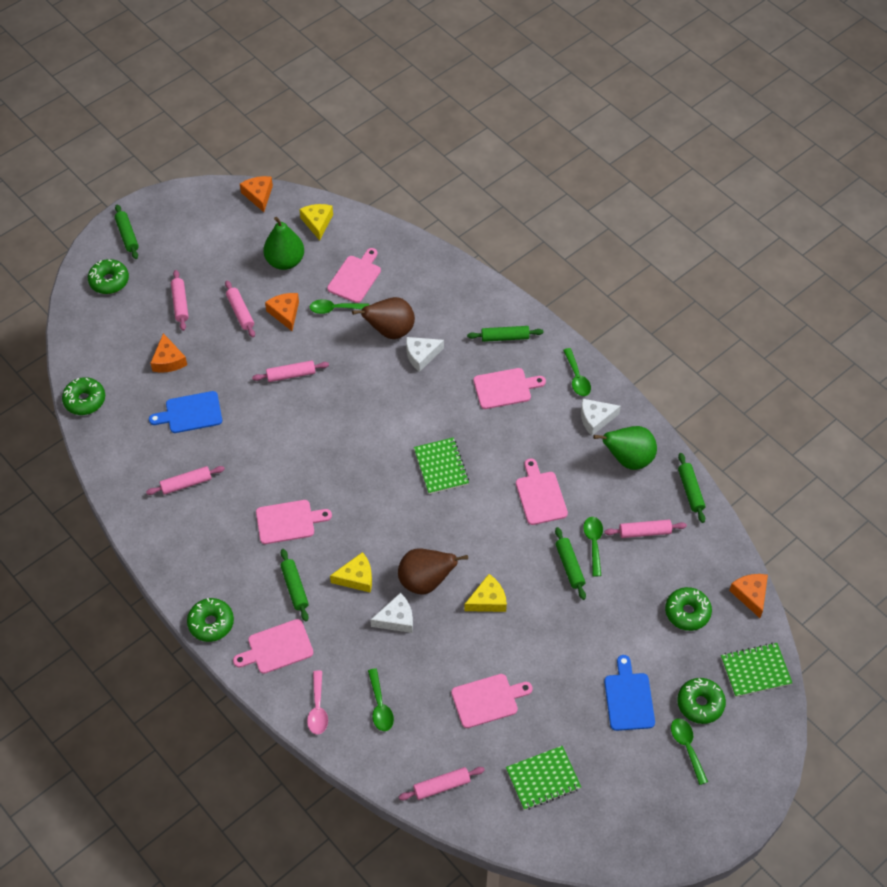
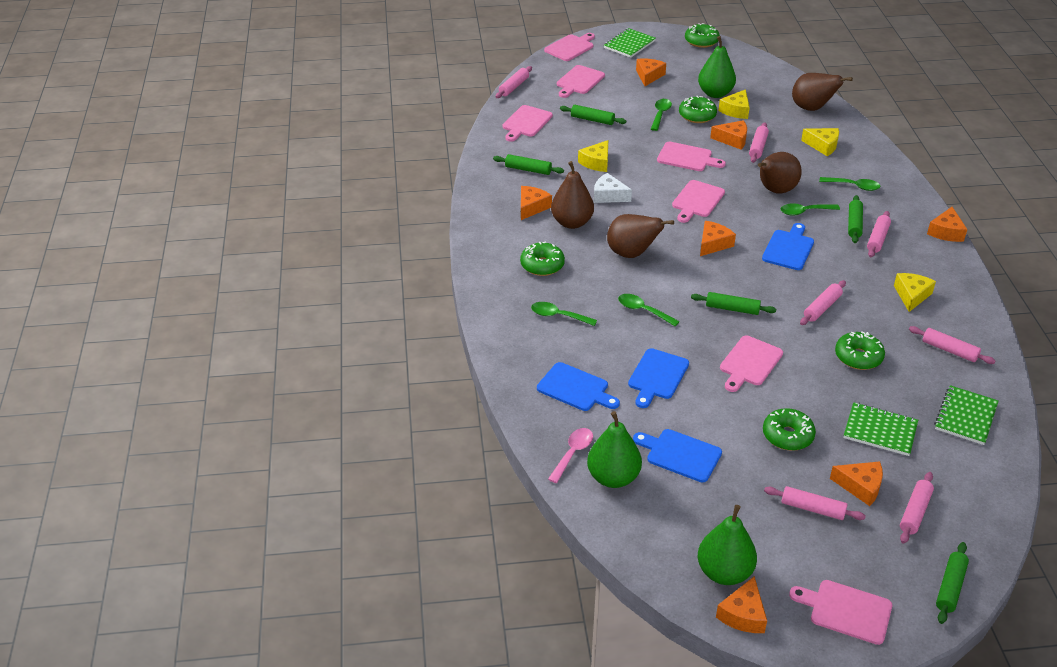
blue cutting board: [149,391,222,433] [604,655,655,731] = 2 -> [537,362,620,411] [628,348,689,408] [633,429,722,482] [762,223,814,270] = 4
brown pear: [352,297,415,339] [398,548,468,595] = 2 -> [551,161,594,229] [607,214,674,258] [758,152,802,194] [792,73,853,111] = 4
green pear: [263,217,304,270] [593,426,657,470] = 2 -> [587,411,642,488] [698,36,736,98] [698,505,757,585] = 3
orange cheese: [150,333,187,372] [240,176,273,212] [265,293,299,331] [729,574,768,618] = 4 -> [521,186,552,220] [636,58,666,86] [700,221,736,256] [710,120,747,149] [716,576,767,633] [830,461,883,506] [927,207,967,242] = 7
pink cutting board: [233,619,314,674] [256,500,332,544] [327,248,381,303] [451,674,533,728] [473,368,546,409] [516,458,568,525] = 6 -> [503,105,553,142] [544,33,595,61] [557,65,605,98] [657,142,726,171] [672,180,725,223] [720,335,783,392] [789,580,892,645] = 7
pink rolling pin: [146,466,225,495] [171,270,189,331] [225,281,255,337] [252,360,329,382] [399,767,485,800] [605,520,687,538] = 6 -> [495,66,532,98] [749,122,769,163] [764,486,866,520] [800,280,846,325] [867,211,891,257] [900,472,934,544] [909,326,996,364] = 7
white cheese: [370,593,413,633] [406,337,444,372] [581,399,621,436] = 3 -> [594,173,632,203] = 1
yellow cheese: [299,204,333,241] [330,552,372,593] [464,574,507,612] = 3 -> [578,140,608,172] [718,89,750,119] [801,128,839,156] [894,273,936,312] = 4

